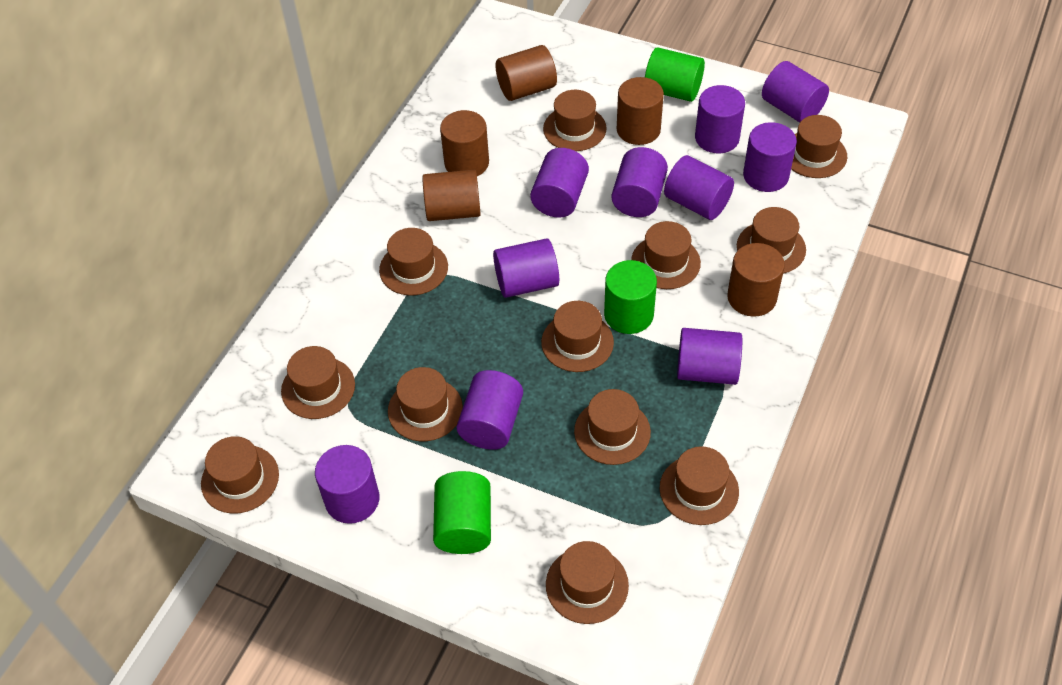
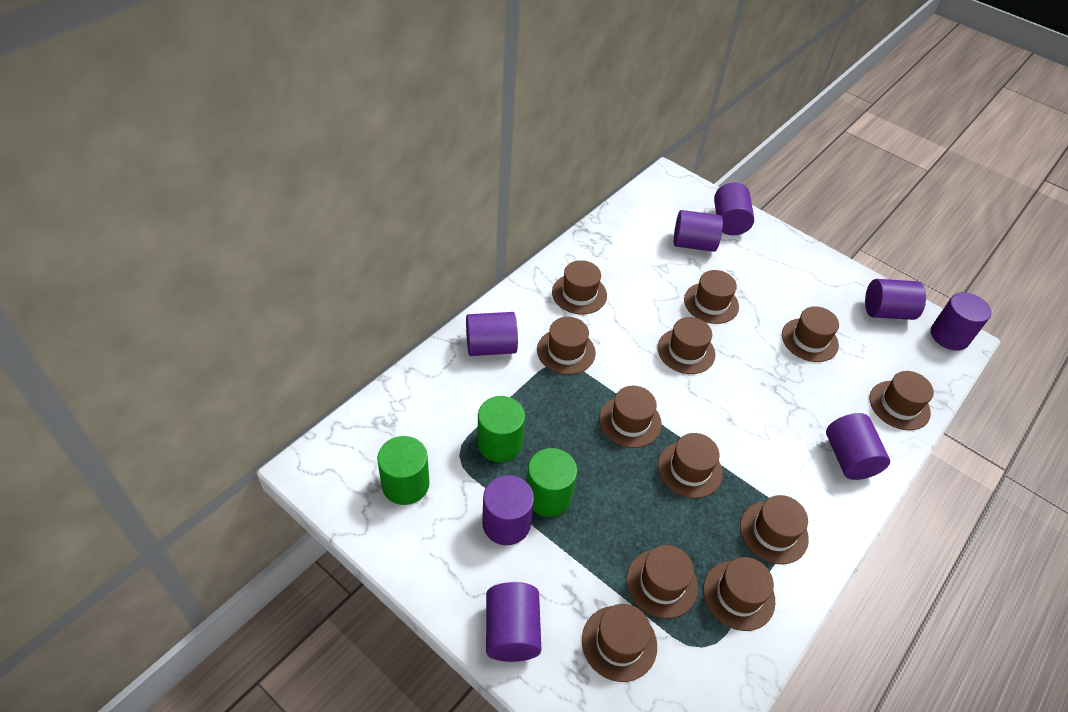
brown cylinder: [422,170,481,221] [440,110,489,176] [496,45,557,101] [617,77,664,145] [727,243,785,317] = 5 -> none = 0
purple cylinder: [315,445,379,524] [456,370,523,450] [493,238,559,298] [530,148,589,218] [611,147,668,217] [664,155,734,220] [677,328,742,385] [695,85,745,153] [743,122,797,192] [762,61,829,122] = 10 -> [466,312,518,356] [482,475,534,545] [486,582,541,662] [674,210,723,252] [714,182,754,235] [826,413,890,480] [865,279,926,320] [931,292,991,351] = 8

